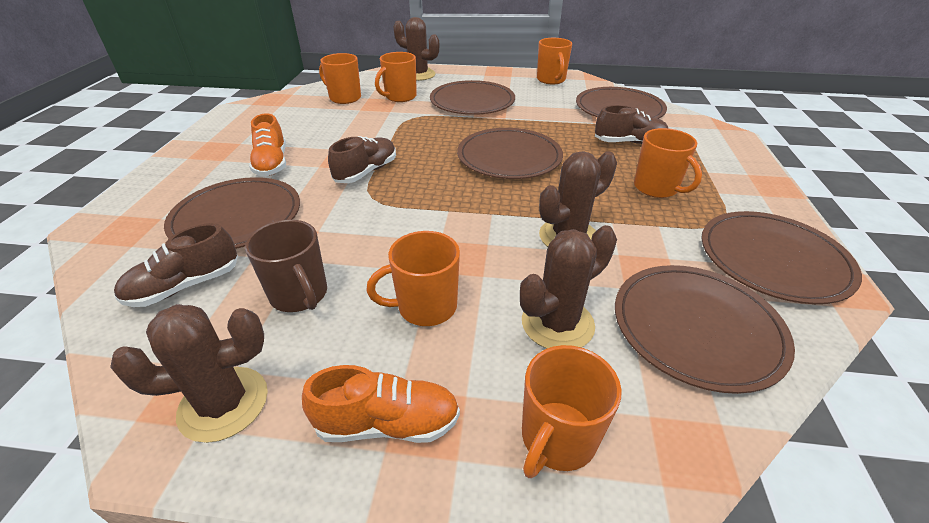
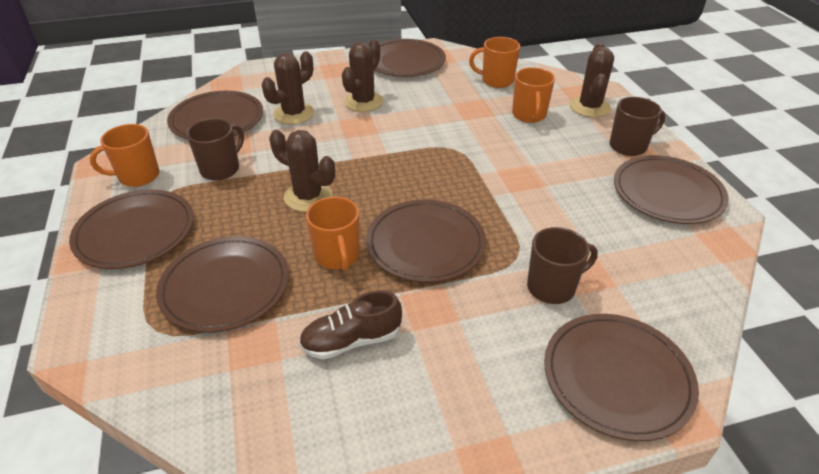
brown mug: [245,220,327,312] = 1 -> [186,118,244,181] [527,227,598,304] [610,97,665,156] = 3
brown plate: [164,177,300,249] [430,80,515,115] [457,128,563,179] [576,87,667,119] [615,265,795,394] [701,211,862,304] = 6 -> [69,189,194,269] [156,236,289,333] [167,91,263,139] [366,200,486,283] [375,39,446,77] [544,314,699,441] [614,155,729,224] = 7
brown shoe: [114,223,238,307] [328,136,396,183] [595,105,668,144] = 3 -> [299,291,402,359] = 1
orange mug: [319,53,361,104] [366,231,460,326] [375,52,417,102] [522,345,622,478] [537,38,572,84] [634,128,702,198] = 6 -> [90,124,159,187] [306,197,360,271] [469,37,520,88] [512,67,555,123] = 4
orange shoe: [249,113,286,176] [302,365,460,443] = 2 -> none = 0

